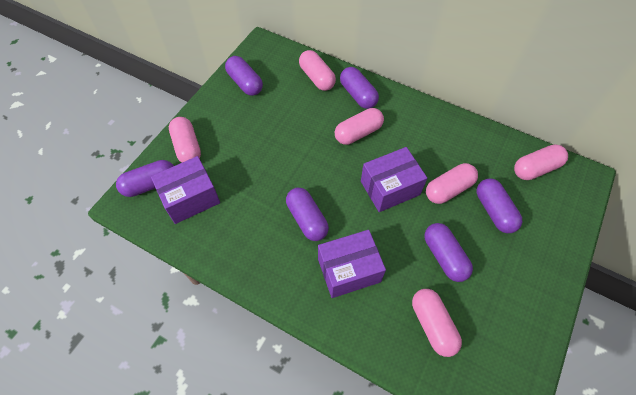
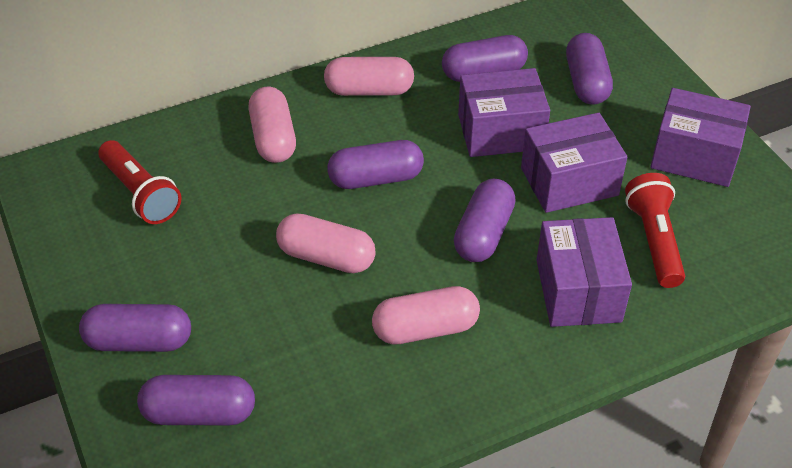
pink capsule: [169,117,201,163] [299,50,336,91] [335,108,384,145] [412,289,462,357] [426,163,478,204] [514,144,568,180] = 6 -> [249,87,296,163] [276,214,376,273] [324,57,414,96] [372,286,480,345] = 4
purple box: [151,156,220,224] [318,230,386,298] [361,147,427,212] = 3 -> [458,68,550,157] [521,113,627,213] [537,217,632,327] [650,88,751,187] = 4
red flashlight: none = 0 -> [98,140,182,224] [625,173,685,288] = 2

